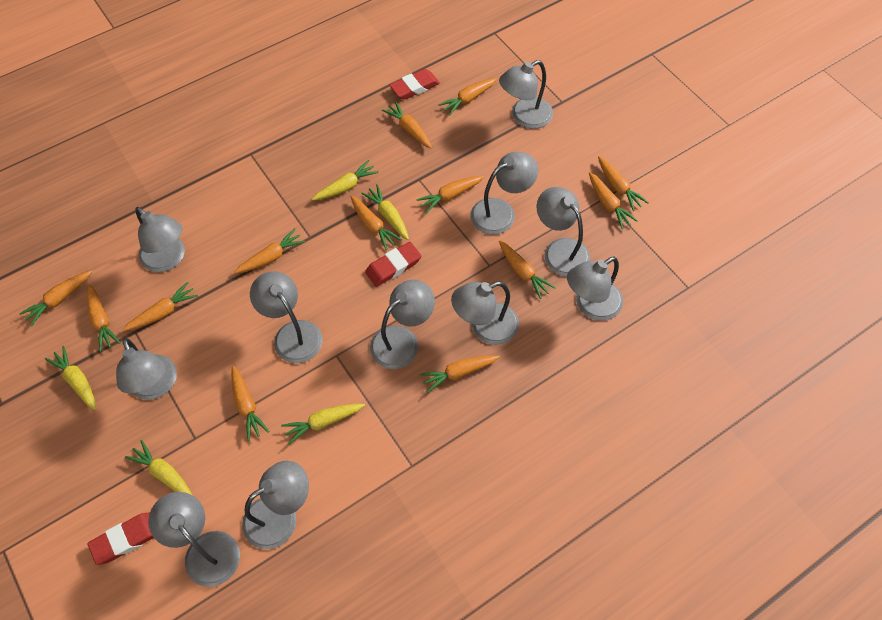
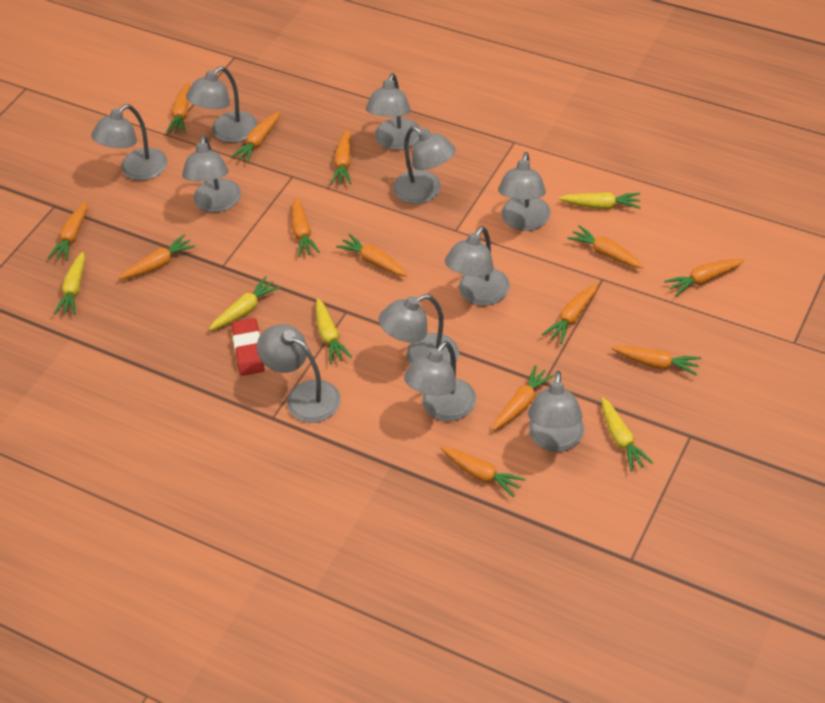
red eraser: [88,512,154,565] [365,242,421,287] [390,69,440,100] = 3 -> [232,318,265,376] = 1

